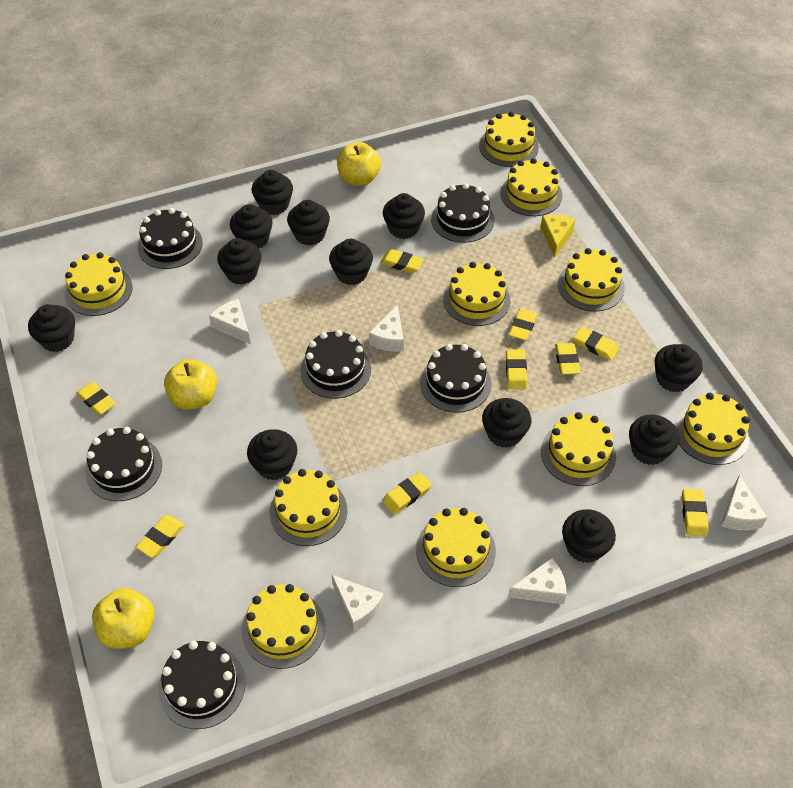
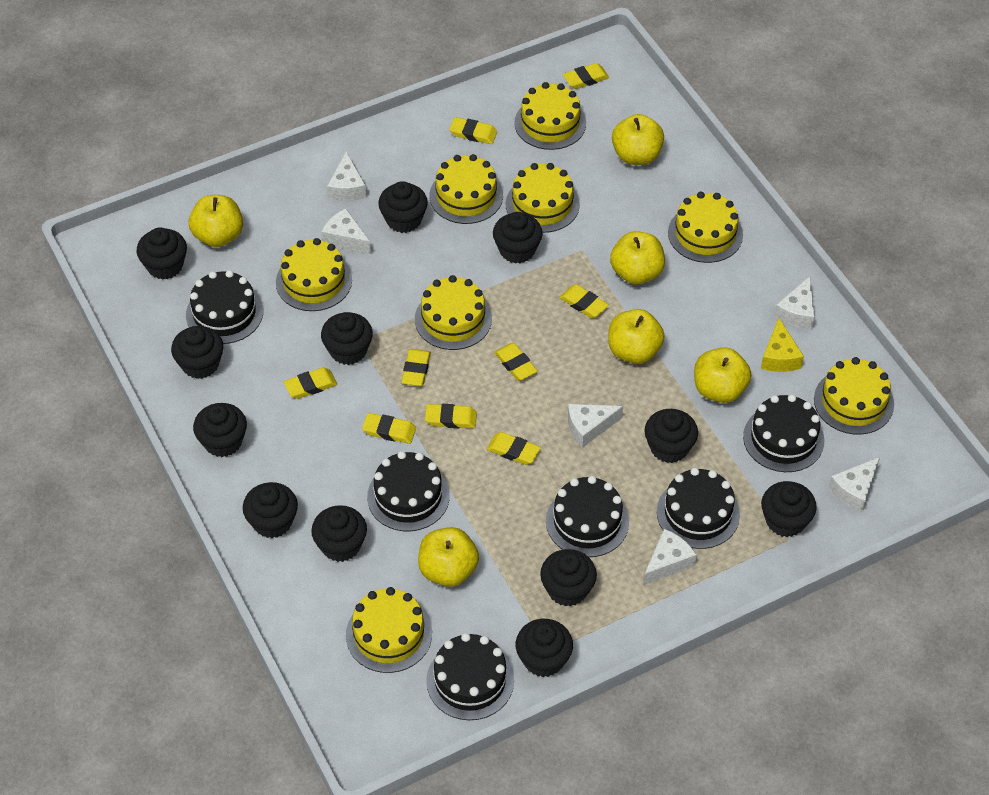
white cheese: [209,299,251,344] [332,575,384,631] [369,304,404,352] [508,558,567,604] [721,474,767,530] = 5 -> [321,208,371,254] [327,152,366,201] [568,404,623,448] [643,529,697,585] [774,276,815,329] [829,457,880,512] = 6
yellow apple: [92,588,155,649] [164,359,217,410] [337,142,381,186] = 3 -> [189,195,243,247] [418,527,479,587] [608,309,665,364] [610,231,665,284] [612,114,664,165] [694,347,751,403] = 6
yellow cake: [65,252,132,316] [242,584,325,669] [270,469,347,546] [416,508,496,587] [443,262,510,326] [479,111,539,167] [500,158,563,216] [541,412,616,486] [558,248,625,311] [675,393,750,465] = 10 -> [276,238,352,311] [346,587,432,673] [415,275,492,350] [430,154,503,224] [506,163,580,233] [514,82,586,150] [668,192,743,263] [814,357,894,435] = 8

